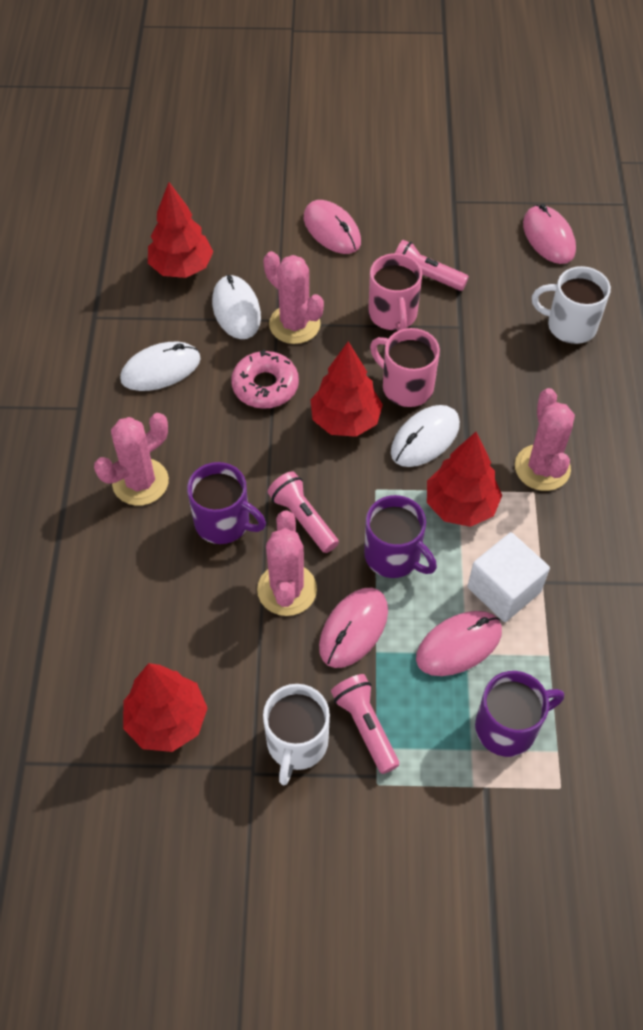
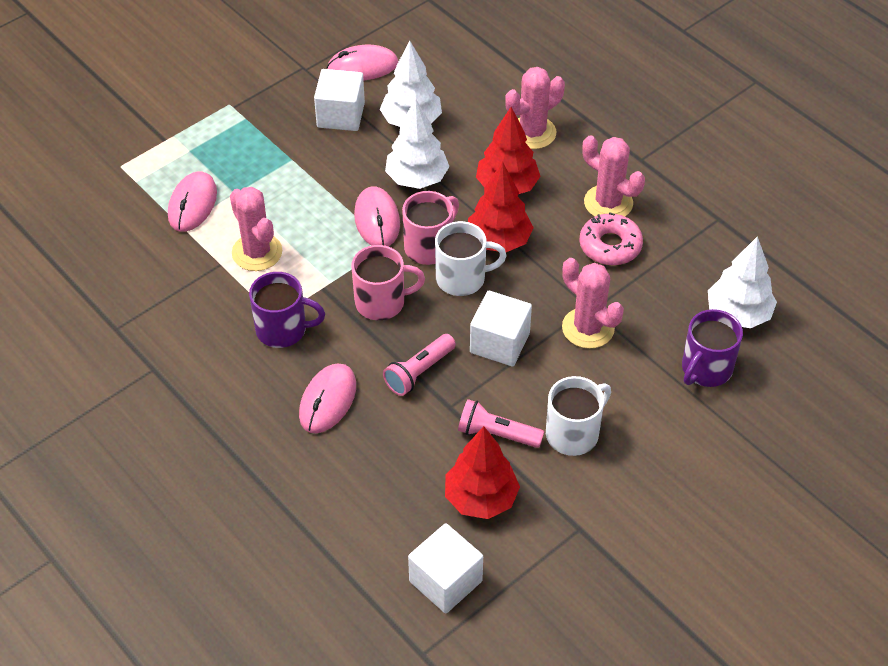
pink flashlight: [268,471,339,553] [331,674,399,774] [395,240,469,291] = 3 -> [383,334,456,396] [458,399,544,448] = 2
purple mug: [187,462,266,544] [364,495,437,578] [475,671,564,757] = 3 -> [249,272,325,348] [682,309,743,387] = 2
red tree: [123,663,208,752] [148,182,213,278] [311,341,383,437] [427,432,502,527] = 4 -> [445,426,520,519] [468,162,534,252] [476,107,541,194] = 3
white cube: [468,532,550,622] = 1 -> [314,69,365,131] [408,523,483,613] [470,291,532,366] = 3
white mouse: [120,342,201,391] [212,275,261,339] [391,405,460,467] = 3 -> none = 0
white tree: none = 0 -> [380,41,442,127] [385,99,450,189] [708,236,777,328] = 3

